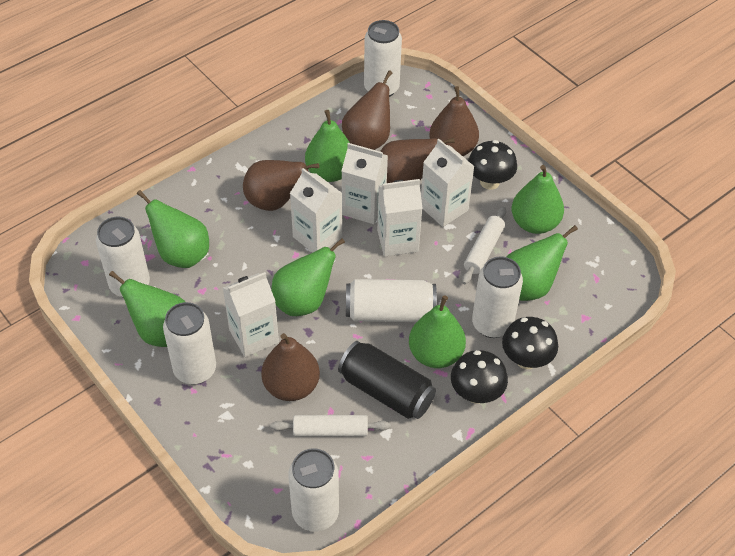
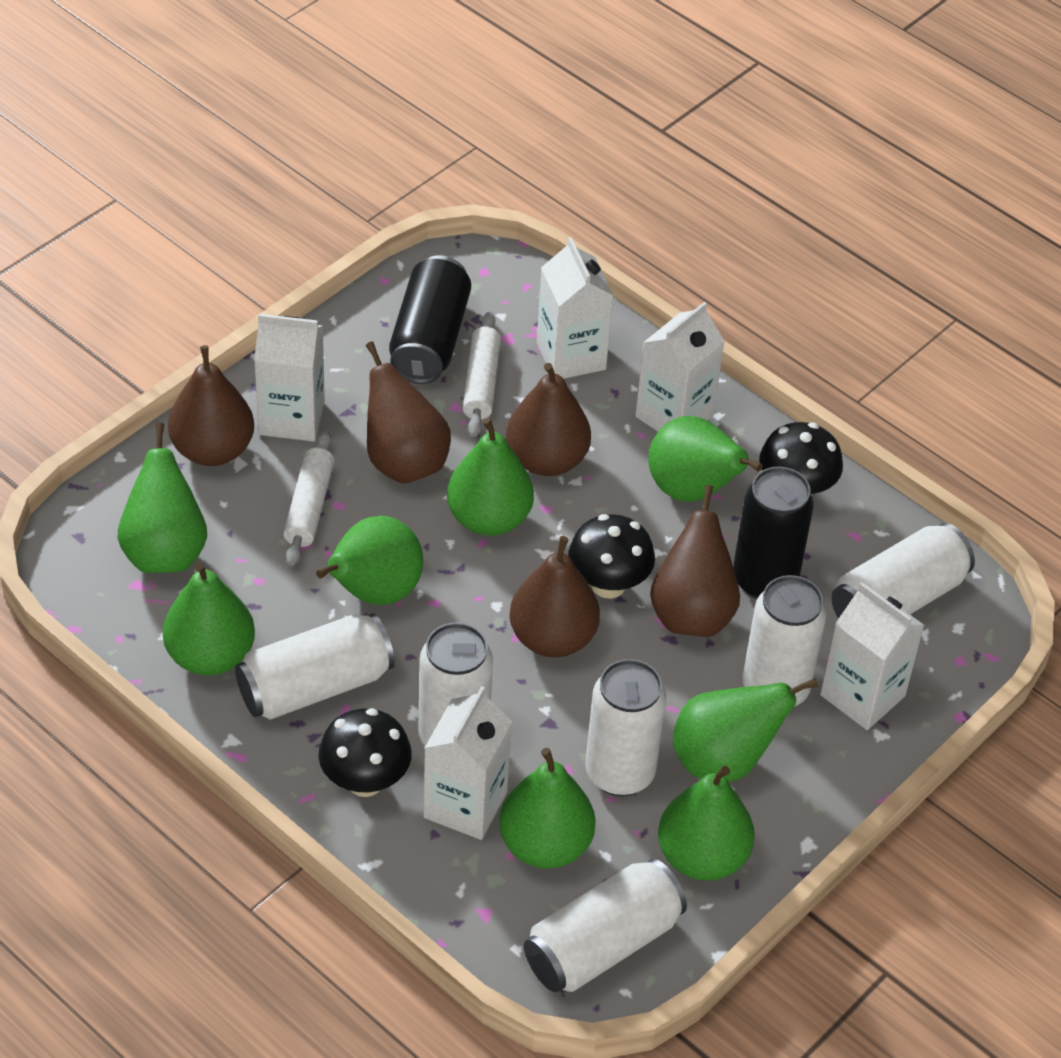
black can: [338,341,436,419] = 1 -> [389,255,471,384] [733,466,814,599] = 2
green pear: [109,271,185,347] [137,190,209,268] [271,238,345,316] [305,110,350,182] [409,295,466,368] [507,225,578,301] [512,165,564,234] = 7 -> [118,423,207,573] [163,562,255,676] [316,516,423,605] [447,418,534,536] [499,748,595,869] [648,416,763,502] [658,766,755,881] [673,678,818,782] = 8

